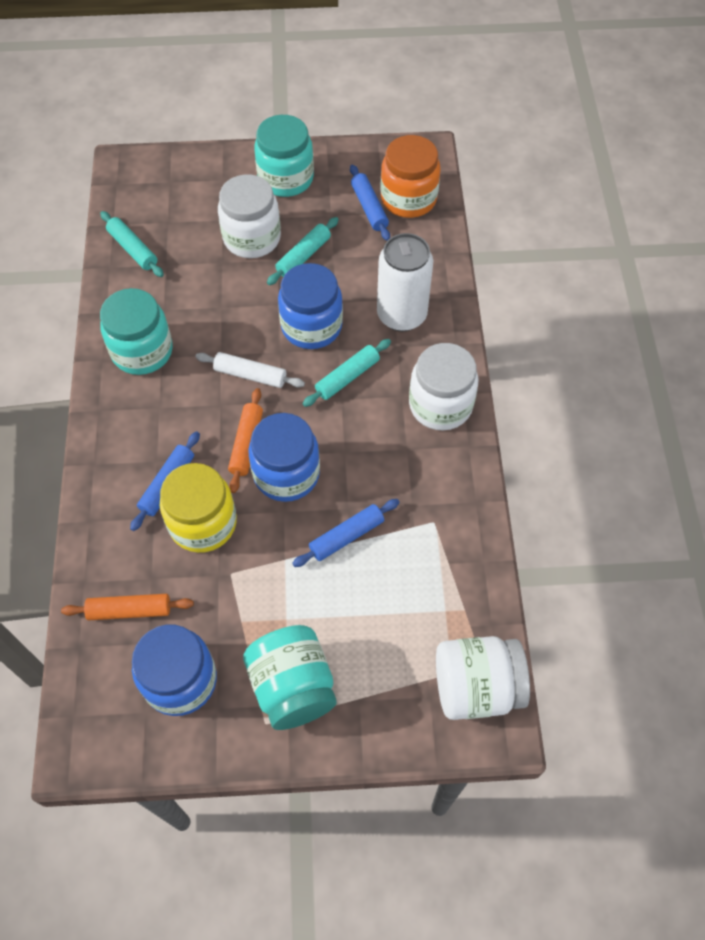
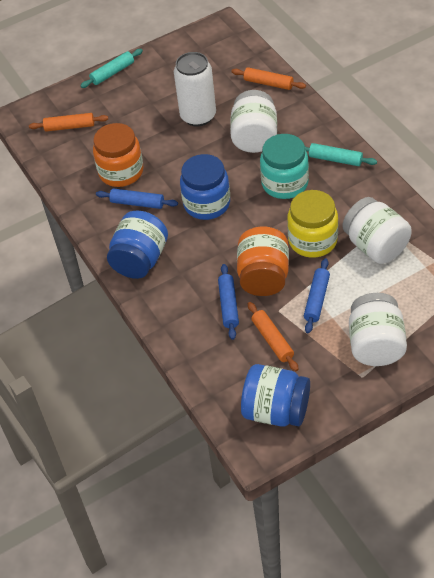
orange jar: [380,135,440,218] = 1 -> [93,123,144,187] [237,226,289,296] = 2
orange rolling pin: [61,594,194,620] [228,388,263,493] = 2 -> [29,113,108,132] [231,67,306,90] [248,302,299,371] = 3
turquoise jar: [100,288,173,375] [243,625,337,730] [254,115,314,197] = 3 -> [260,134,309,199] = 1
turquoise rolling pin: [100,211,164,277] [267,217,339,285] [303,339,391,407] = 3 -> [80,49,143,88] [305,143,377,166] = 2
white rolling pin: [195,352,305,388] = 1 -> none = 0

